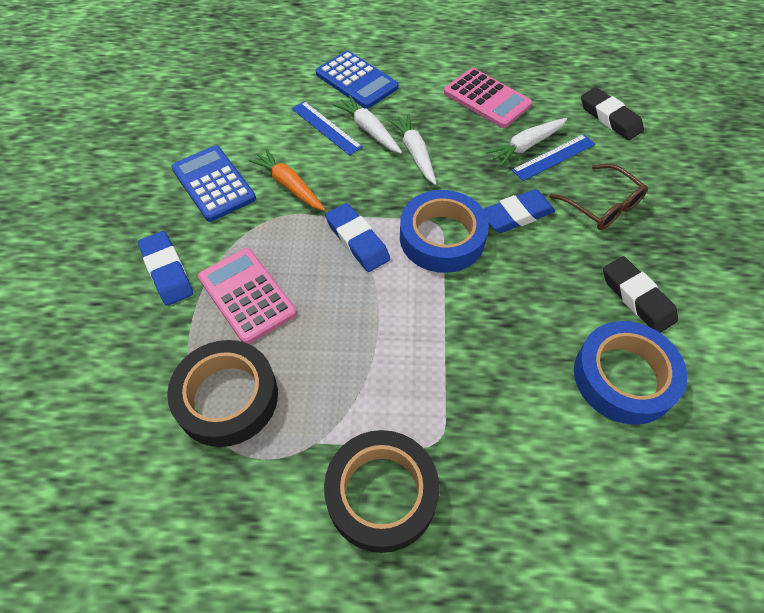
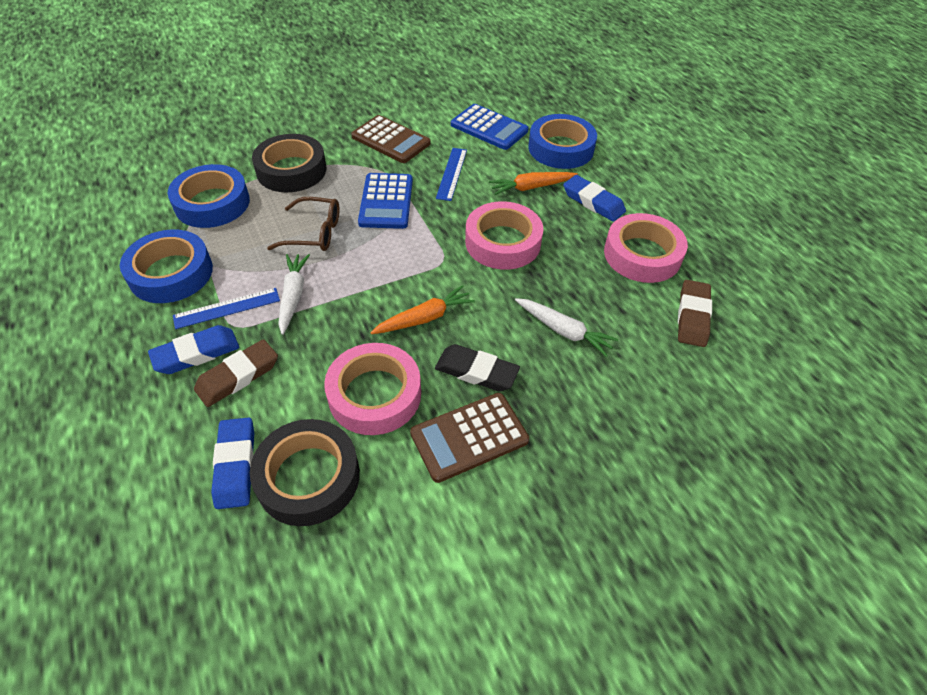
black eraser: [581,87,644,140] [603,256,678,333] = 2 -> [435,344,520,392] = 1
blue tape: [400,190,489,273] [574,321,687,425] = 2 -> [120,230,213,303] [168,164,250,228] [528,114,597,169] = 3
brown calculator: none = 0 -> [351,115,431,163] [410,393,529,483] = 2
brown eraser: none = 0 -> [194,339,278,407] [678,280,712,347] = 2
orange carrot: [248,148,325,211] = 1 -> [370,285,475,334] [489,172,578,195] = 2
pink calculator: [198,248,297,344] [444,68,532,128] = 2 -> none = 0
pink tape: none = 0 -> [324,343,421,435] [465,201,543,270] [604,213,688,283] = 3
white carrot: [333,95,402,153] [388,114,437,185] [486,118,567,166] = 3 -> [278,254,310,335] [515,298,618,357] = 2

